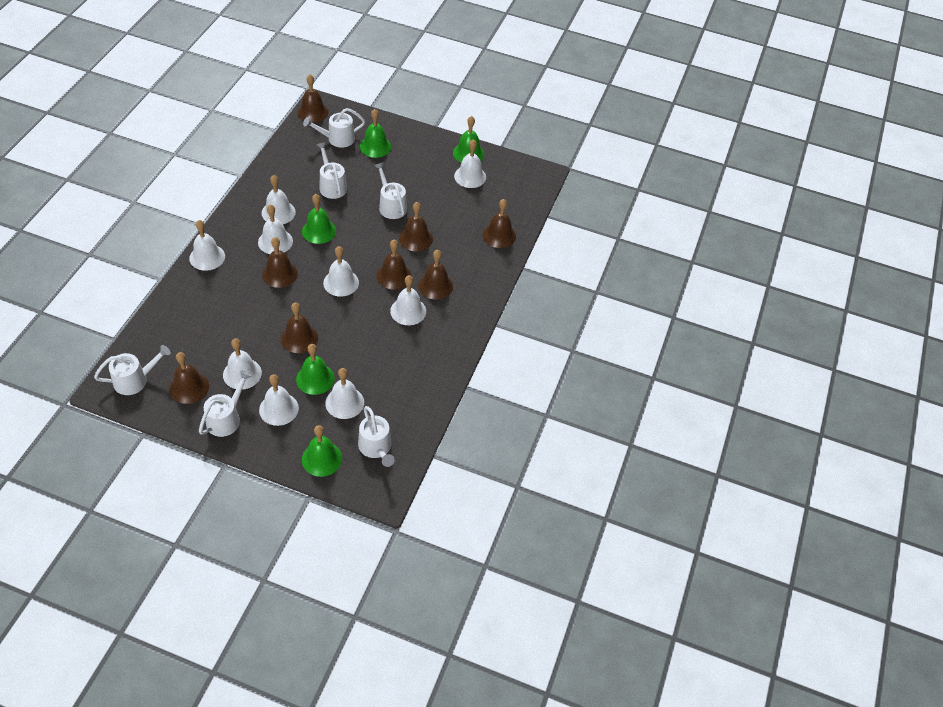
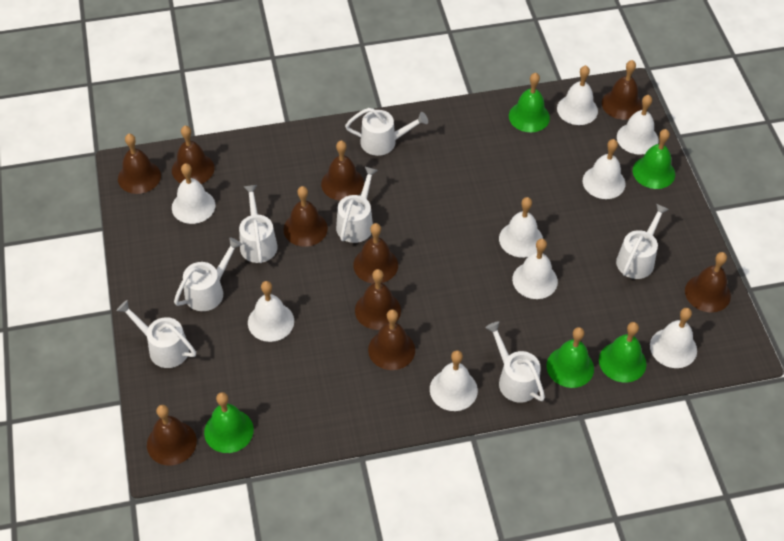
brown bell: [170,352,209,404] [262,237,298,288] [281,302,318,353] [297,74,328,123] [377,240,412,290] [399,202,433,251] [418,250,453,300] [483,199,516,248] = 8 -> [118,134,161,194] [147,405,197,466] [172,126,215,184] [283,186,328,247] [321,141,364,201] [353,223,398,284] [355,269,401,330] [368,310,415,370] [602,60,643,120] [685,252,731,312] = 10
white watering can: [94,345,171,395] [199,370,252,437] [303,108,365,148] [317,142,347,199] [358,406,395,467] [374,162,407,219] = 6 -> [116,300,196,368] [174,237,242,311] [239,185,277,263] [336,167,378,243] [345,108,428,156] [485,321,545,402] [616,204,669,279] = 7

